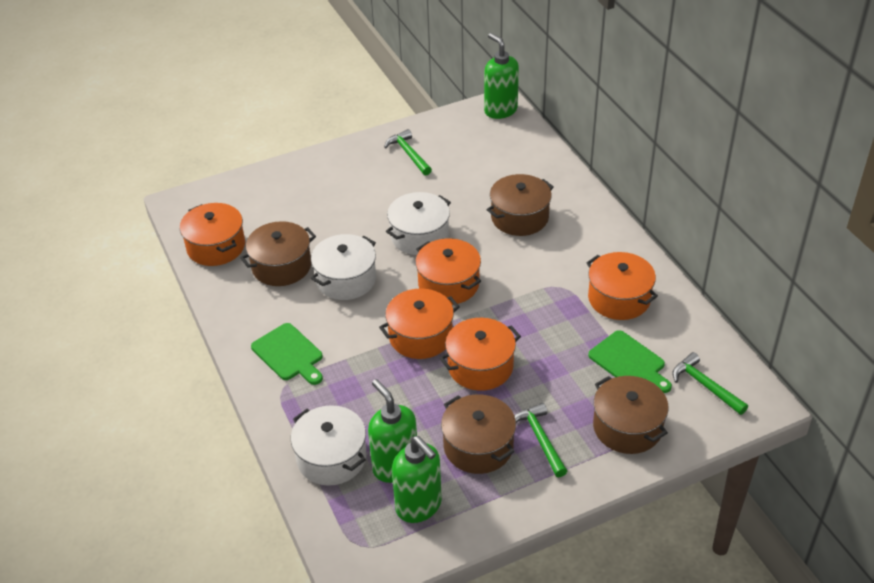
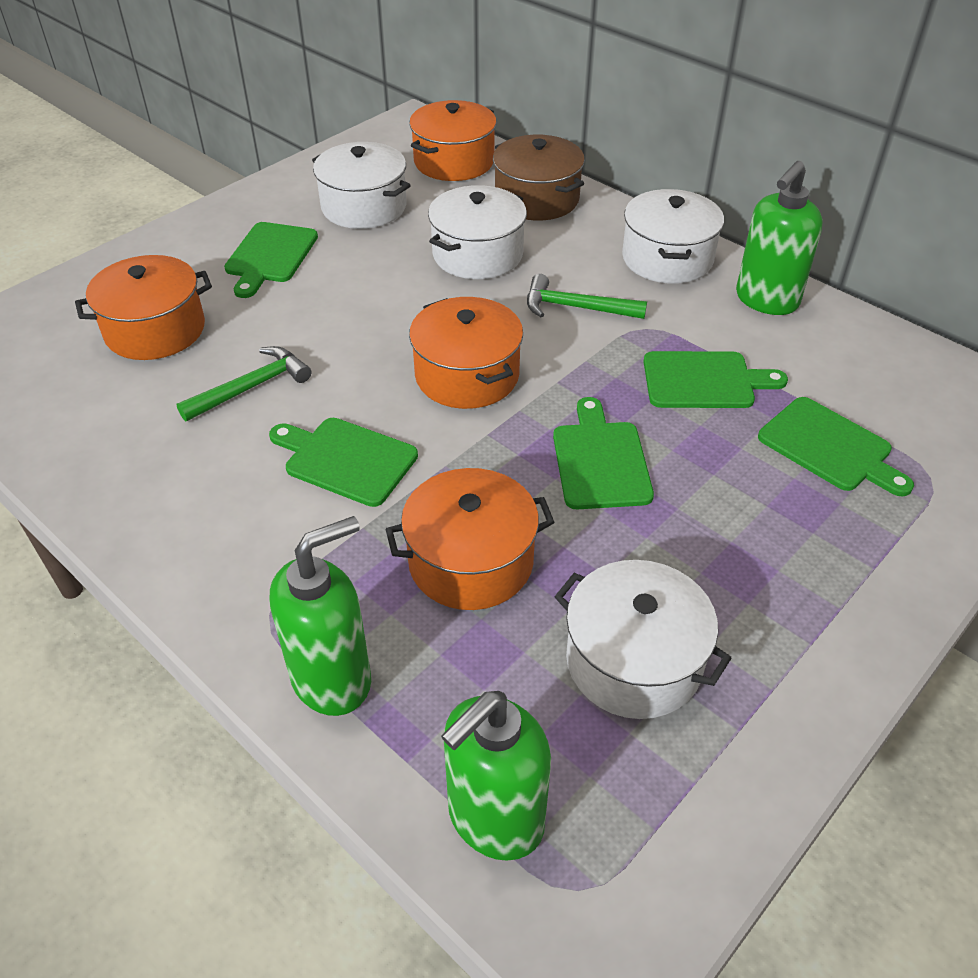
brown pot: [240,221,316,286] [441,394,516,474] [487,174,554,236] [593,376,669,454] = 4 -> [493,135,585,221] = 1
green cutting board: [251,323,323,385] [588,330,672,393] = 2 -> [224,222,318,298] [269,418,418,507] [553,397,654,509] [643,351,788,408] [758,397,914,496] = 5
green hammer: [384,129,432,175] [514,403,567,477] [672,352,748,415] = 3 -> [176,346,311,421] [527,274,647,319] = 2
orange pot: [180,203,245,266] [379,288,460,359] [415,238,481,305] [439,318,521,391] [586,252,658,320] = 5 -> [75,255,212,360] [386,468,554,610] [409,100,497,181] [409,297,523,409] = 4
white pot: [291,405,367,486] [311,234,376,300] [386,192,451,255] = 3 -> [312,142,411,229] [428,185,527,279] [554,560,732,719] [622,189,724,284] = 4

